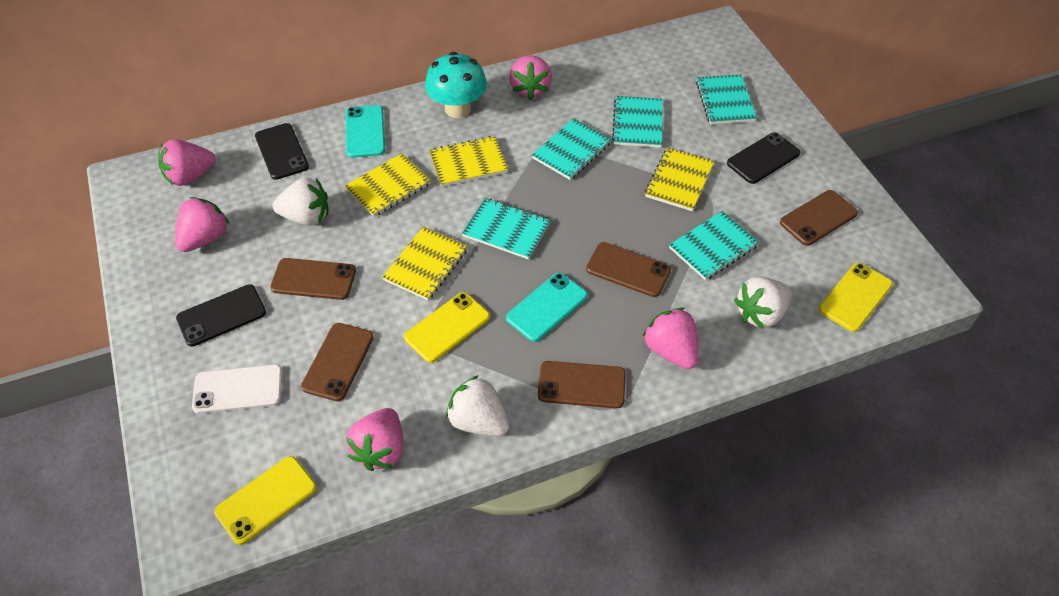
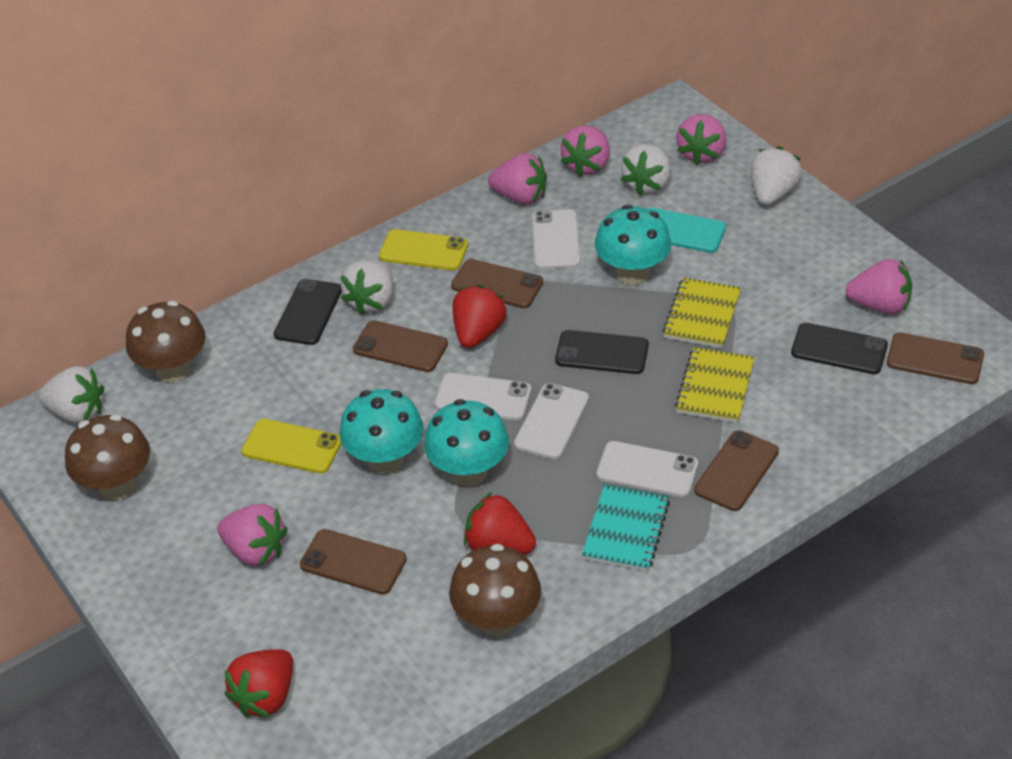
brown mushroom: none = 0 -> [65,414,150,500] [126,301,206,383] [449,544,541,637] = 3
red strawberry: none = 0 -> [224,649,293,717] [453,285,507,348] [464,492,536,554] = 3
turquoise mushroom: [425,52,487,118] = 1 -> [339,389,424,474] [424,399,509,486] [595,205,671,285] = 3
turquoise notebook: [462,198,550,260] [532,118,612,180] [612,96,663,148] [669,211,760,280] [696,75,757,124] = 5 -> [582,484,670,571] = 1
turquoise phone: [346,105,385,158] [506,273,588,342] = 2 -> [649,208,726,253] = 1
white phone: [192,364,282,414] = 1 -> [435,373,532,421] [514,383,589,459] [532,209,580,269] [597,441,698,497] = 4
white strawberry: [272,178,329,226] [446,375,510,436] [734,277,792,329] = 3 -> [38,366,104,423] [341,260,393,315] [621,144,671,196] [751,146,802,205] = 4
yellow notebook: [345,153,431,217] [382,226,468,300] [429,136,508,187] [645,148,714,211] = 4 -> [662,277,741,348] [675,347,755,423] = 2
yellow phone: [214,456,316,545] [404,292,490,363] [819,263,893,332] = 3 -> [242,419,342,473] [379,229,468,270] = 2

